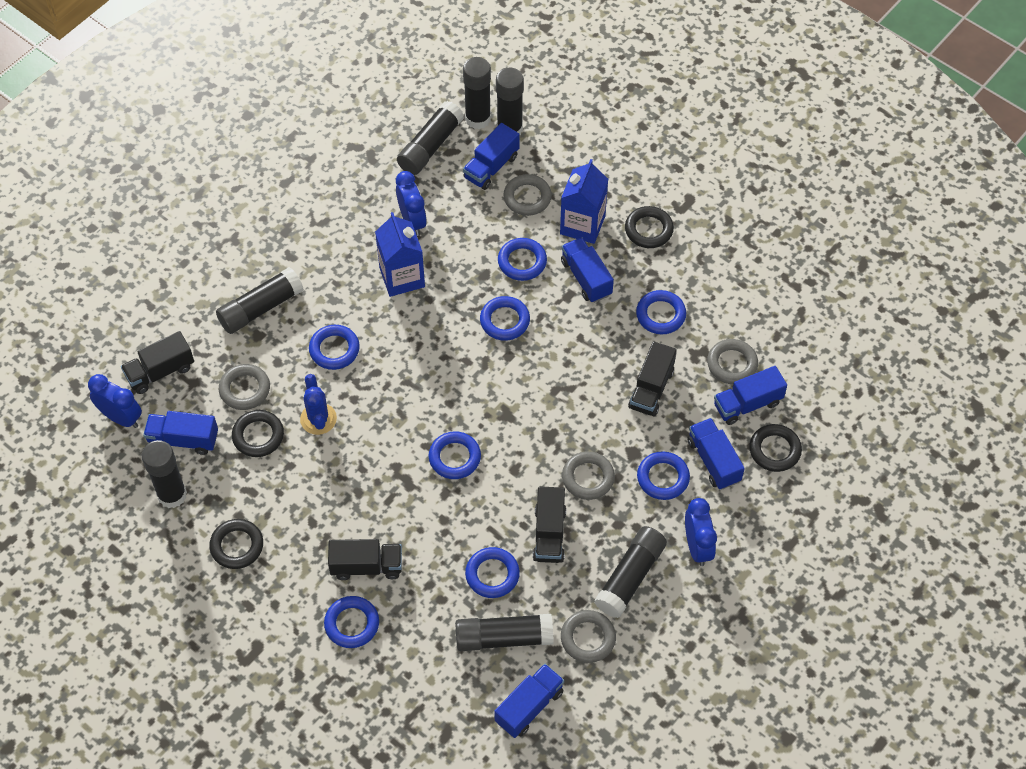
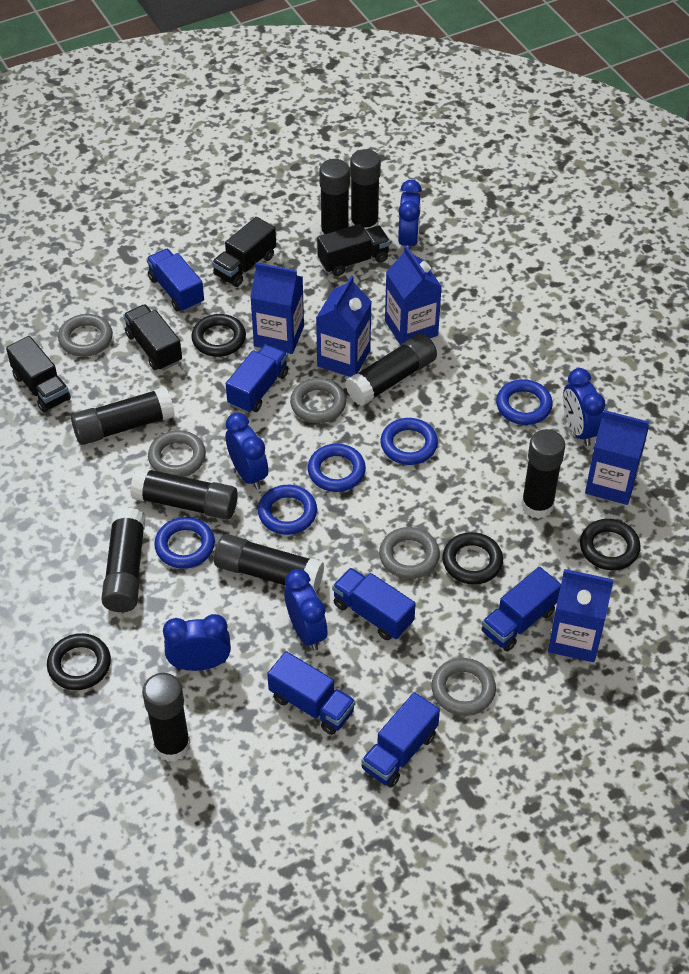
black glue stick: [141,440,187,508] [216,267,304,334] [397,101,464,175] [455,614,554,651] [463,57,491,129] [496,68,524,135] [594,526,667,618] = 7 -> [71,387,175,445] [101,507,145,612] [130,467,238,520] [142,673,190,762] [214,534,324,592] [319,159,350,235] [345,333,437,406] [350,149,381,230] [521,429,565,519] = 9
blue cactus: [300,374,337,435] = 1 -> none = 0
blue carton: [375,212,425,297] [560,159,608,244] = 2 -> [250,262,304,354] [316,275,372,377] [385,246,442,346] [548,569,614,662] [585,410,649,505] = 5
blue clock: [88,374,142,428] [396,171,427,236] [685,498,717,566] = 3 -> [163,614,231,671] [226,412,268,490] [284,569,327,651] [398,180,422,249] [563,368,605,446] = 5
blue ring: [309,325,360,370] [324,596,379,648] [429,431,481,479] [465,547,520,598] [480,296,530,341] [498,238,547,281] [636,290,686,334] [637,451,690,500] = 8 -> [154,517,215,569] [258,485,317,535] [308,444,366,492] [381,418,438,465] [496,379,553,425] = 5

